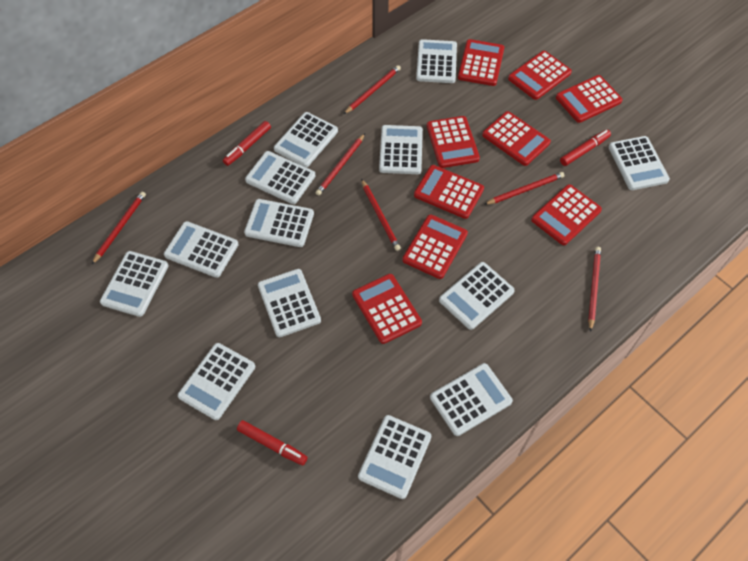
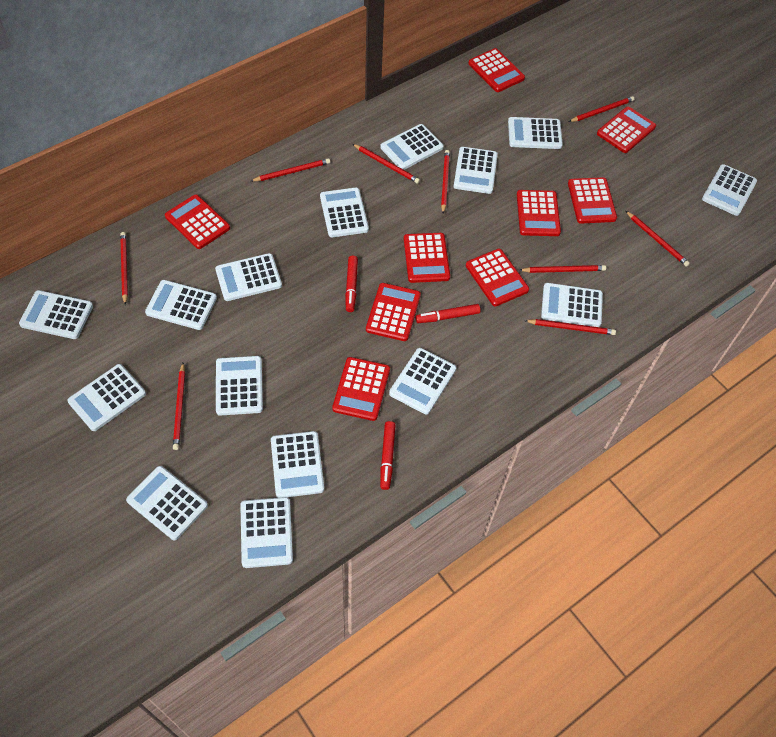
red pencil: [92,191,146,264] [316,133,365,196] [344,65,401,114] [361,179,401,251] [484,172,565,205] [588,247,601,332] = 6 -> [120,232,128,305] [173,363,185,450] [251,158,330,181] [353,144,420,184] [441,150,450,214] [519,265,606,273] [524,319,616,335] [569,96,634,122] [626,211,690,267] = 9
white calculator: [100,251,168,317] [164,221,239,278] [178,343,255,420] [244,199,314,247] [245,151,315,204] [258,269,321,337] [274,112,338,167] [358,415,431,499] [379,125,423,174] [416,39,457,83] [430,363,513,436] [439,262,514,330] [609,136,670,190] = 13 -> [19,290,93,339] [67,364,146,431] [126,466,208,540] [145,280,217,330] [215,253,282,301] [216,356,263,416] [240,497,293,568] [271,431,324,498] [320,187,369,237] [381,124,444,170] [389,348,456,414] [454,147,498,194] [508,117,563,149] [541,283,603,327] [702,164,757,216] = 15

